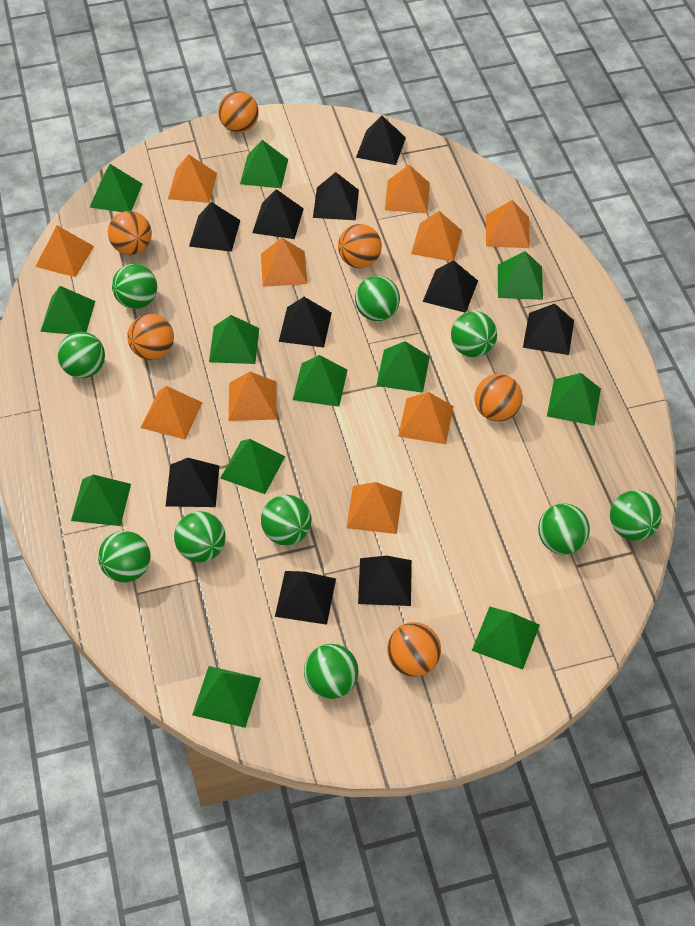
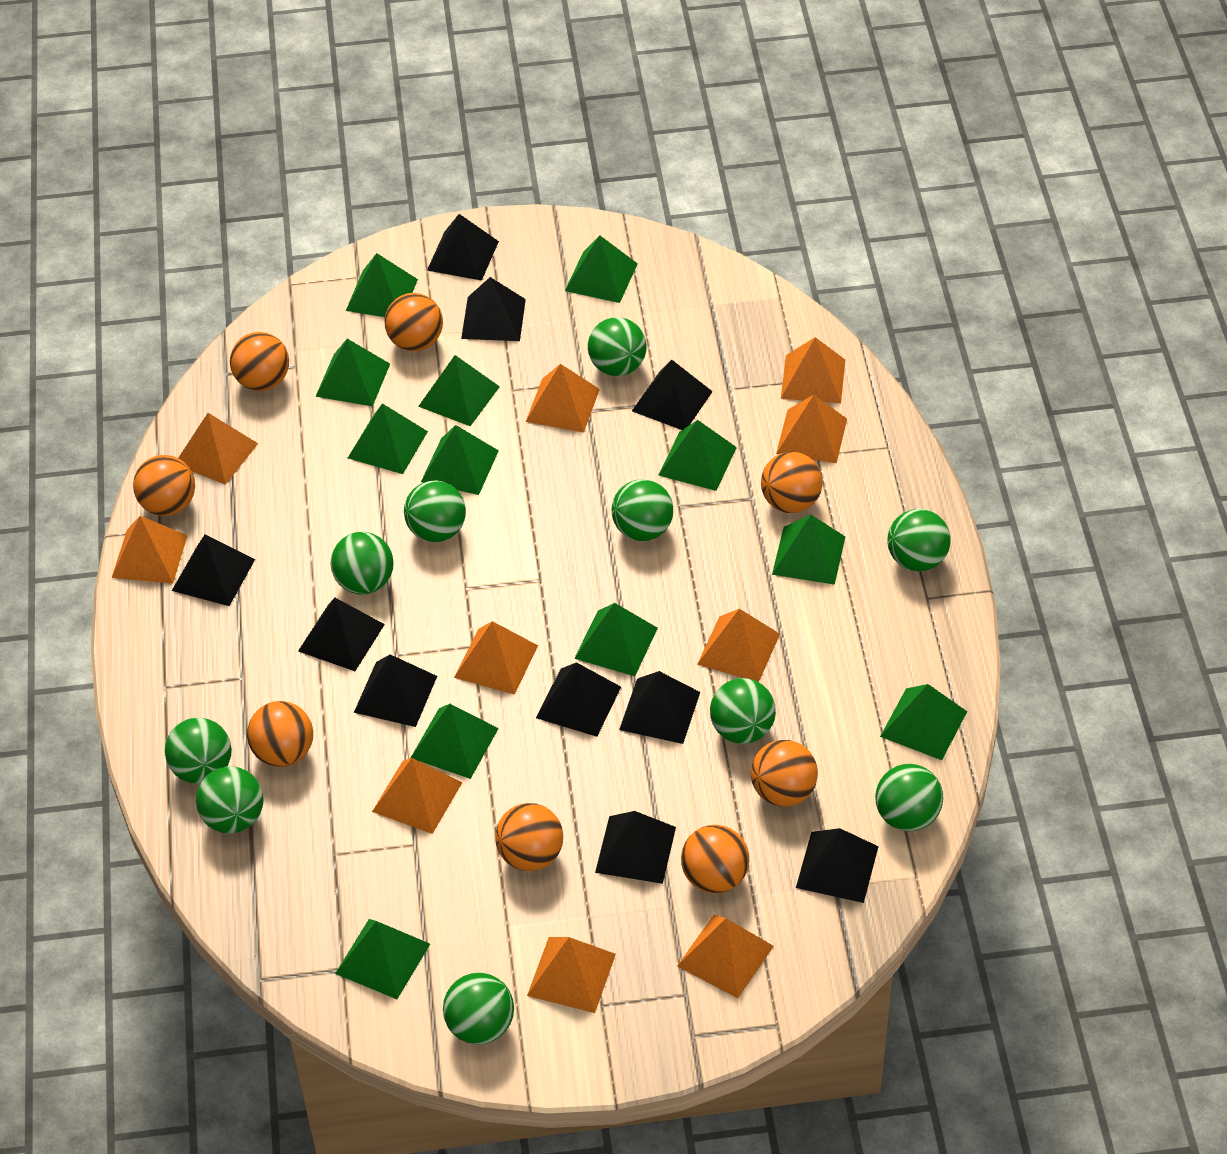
orange ball: [108,211,152,255] [127,314,174,360] [218,91,259,133] [338,224,382,268] [387,622,441,677] [475,374,523,422] = 6 -> [133,455,195,516] [230,332,289,391] [247,701,313,767] [384,293,443,351] [495,803,563,871] [681,825,749,893] [751,740,818,807] [761,452,823,513] = 8

